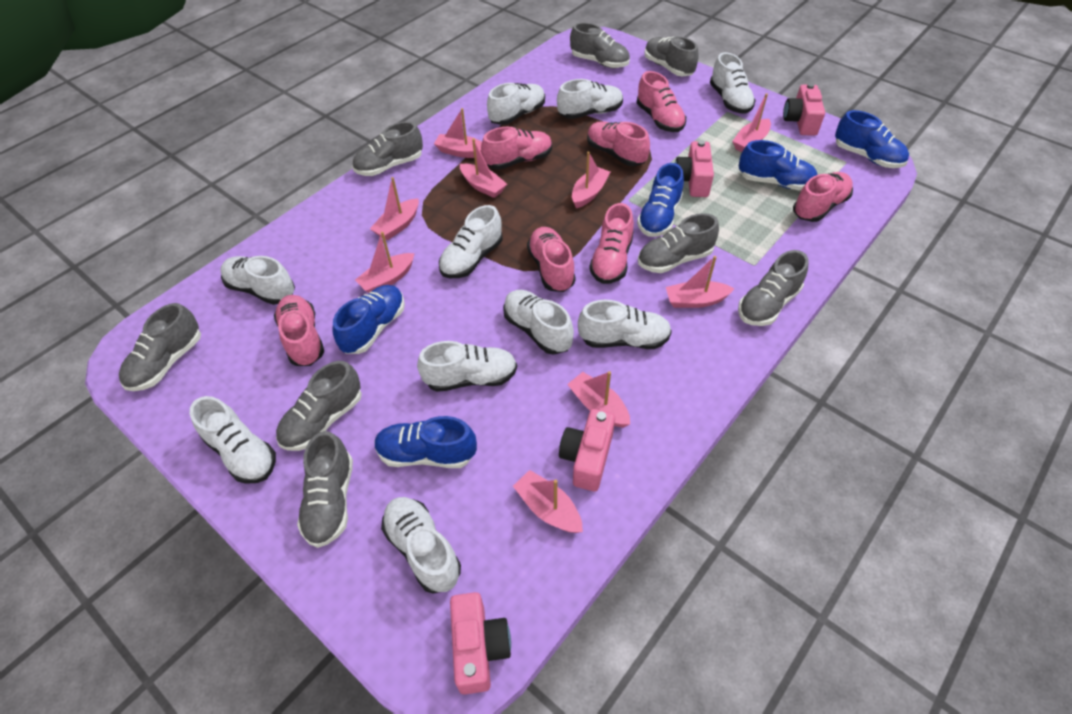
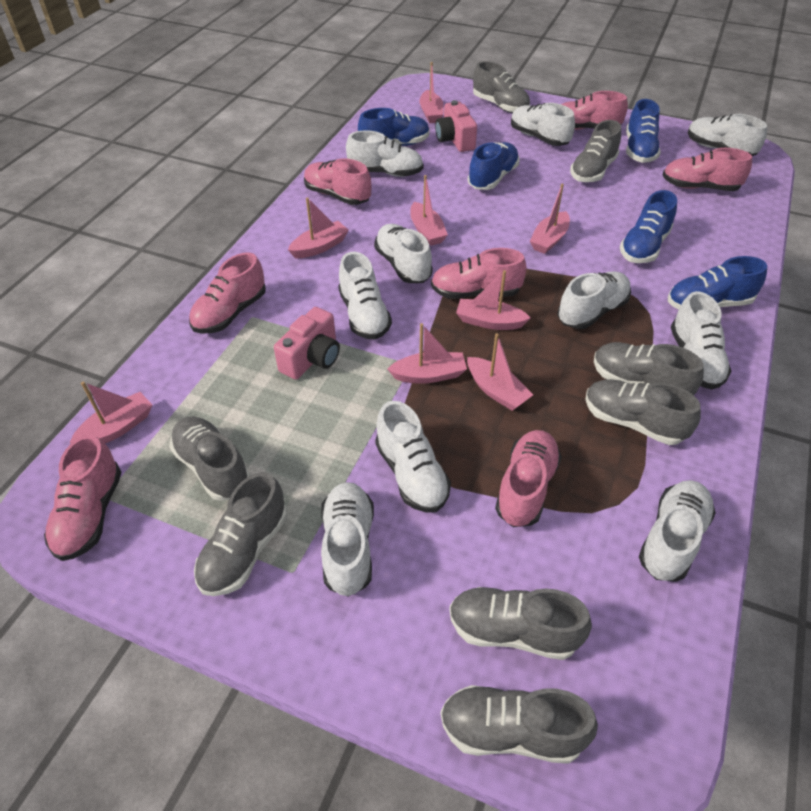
pink boat: [355,232,415,293] [370,177,419,240] [434,108,482,158] [460,138,507,198] [513,470,583,533] [567,371,630,428] [572,152,610,208] [666,256,735,308] [732,93,771,152] = 9 -> [70,381,152,443] [288,197,349,258] [388,323,467,384] [410,175,448,246] [419,62,444,123] [456,270,531,330] [467,333,533,411] [530,184,570,254] = 8
pink camera: [450,592,511,695] [559,409,615,491] [675,140,714,197] [783,83,825,136] = 4 -> [274,307,340,380] [435,100,477,152] = 2

